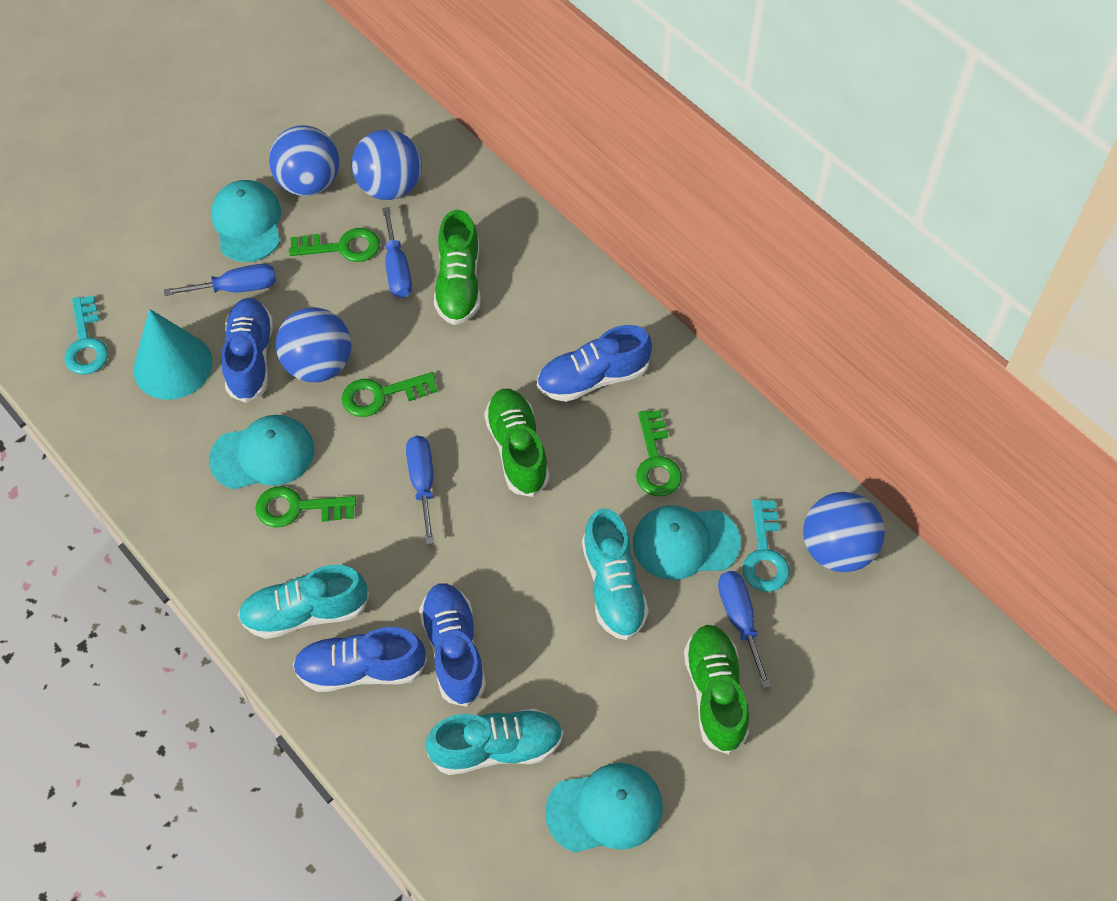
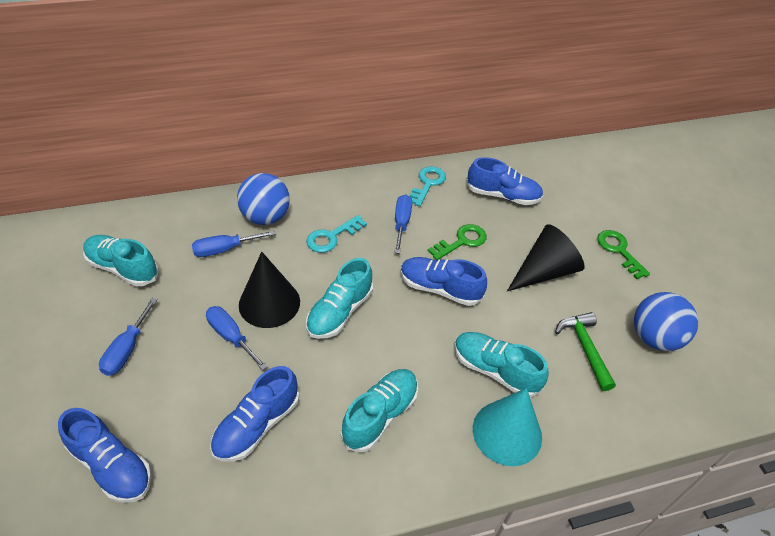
black cone: none = 0 -> [239,252,300,328] [507,224,584,291] = 2
blue ball: [269,125,339,196] [276,307,352,382] [352,129,422,200] [803,492,885,572] = 4 -> [237,173,290,225] [634,292,698,351] = 2
green hammer: none = 0 -> [555,312,616,391] = 1
green key: [255,486,356,527] [289,228,380,262] [342,372,437,417] [636,410,682,496] = 4 -> [428,224,487,260] [597,230,650,279] = 2
green shoe: [434,209,481,325] [484,389,549,497] [684,625,749,754] = 3 -> none = 0
turquoise cap: [209,415,314,489] [211,180,281,262] [545,763,663,853] [633,505,741,580] = 4 -> none = 0
turquoise shoe: [238,565,369,639] [426,708,563,775] [582,508,649,640] = 3 -> [83,235,159,286] [306,258,373,339] [341,369,418,452] [454,332,549,398] = 4

